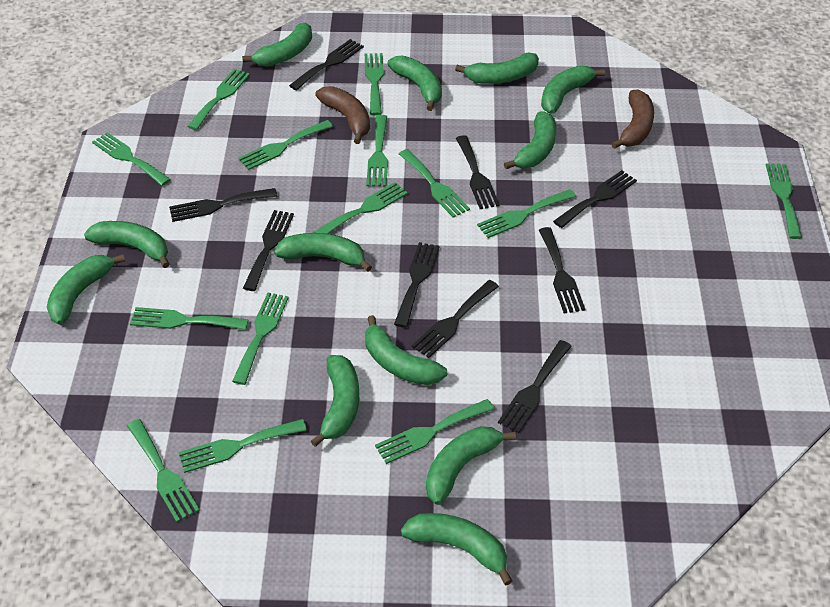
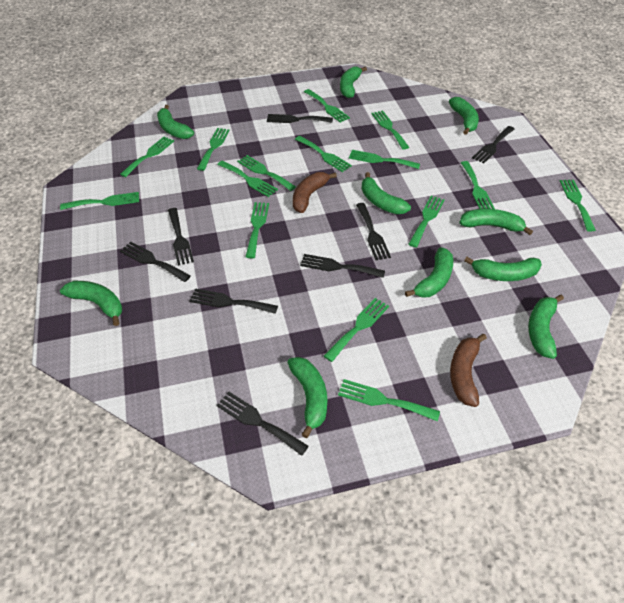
black fork: [169,188,277,222] [243,210,294,291] [289,39,364,91] [394,242,440,328] [411,280,499,358] [456,135,500,209] [498,340,572,433] [539,227,585,313] [553,170,637,228] = 9 -> [120,242,191,282] [168,208,194,266] [189,289,278,314] [216,392,309,456] [267,114,333,123] [300,254,385,278] [356,203,391,260] [472,126,515,163] = 8
green banana: [47,254,125,325] [84,221,170,268] [242,23,312,67] [274,233,372,272] [311,355,359,447] [365,315,447,385] [388,56,442,111] [401,513,513,585] [426,426,516,505] [455,53,539,84] [504,111,556,169] [541,66,605,114] = 12 -> [60,281,122,326] [157,105,194,139] [287,357,327,438] [340,66,367,98] [361,172,411,214] [405,247,453,298] [449,97,479,135] [459,209,533,235] [464,257,542,281] [528,295,564,359] = 10
green fork: [92,132,171,186] [127,419,200,522] [130,307,248,330] [179,419,307,473] [187,69,250,130] [232,293,289,385] [238,120,333,170] [313,182,408,234] [365,53,384,115] [366,115,388,187] [375,399,494,464] [399,149,470,218] [477,189,576,238] [766,163,802,239] = 14 -> [60,192,139,210] [120,137,174,177] [197,128,230,171] [217,160,278,197] [237,155,296,191] [246,202,269,258] [295,136,352,172] [304,89,350,123] [324,298,389,362] [338,379,440,421] [349,150,420,169] [371,110,409,150] [408,196,445,248] [461,161,495,209] [560,180,596,232] = 15

